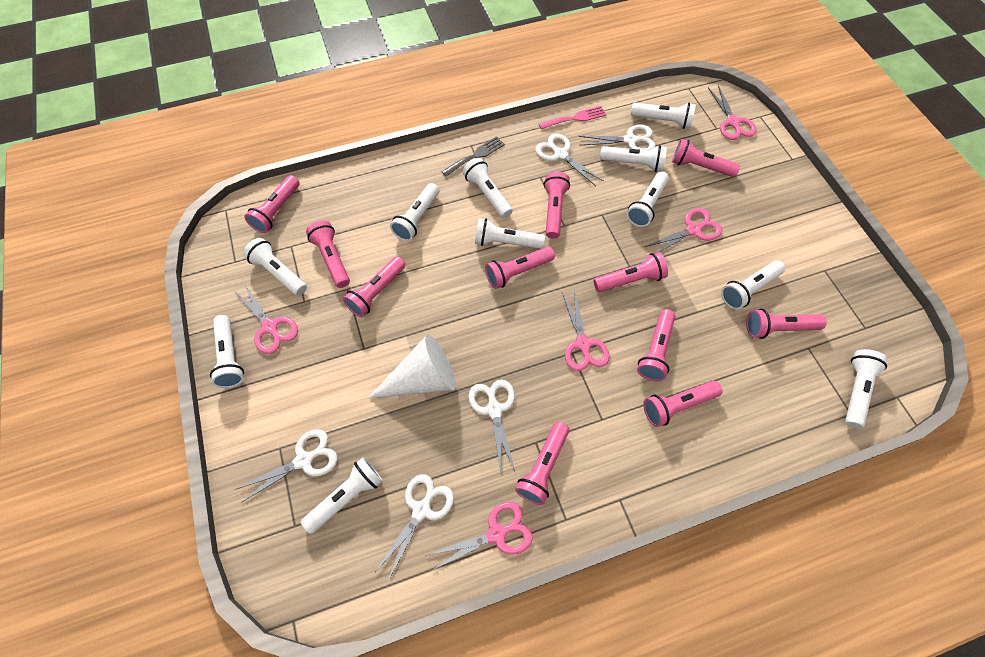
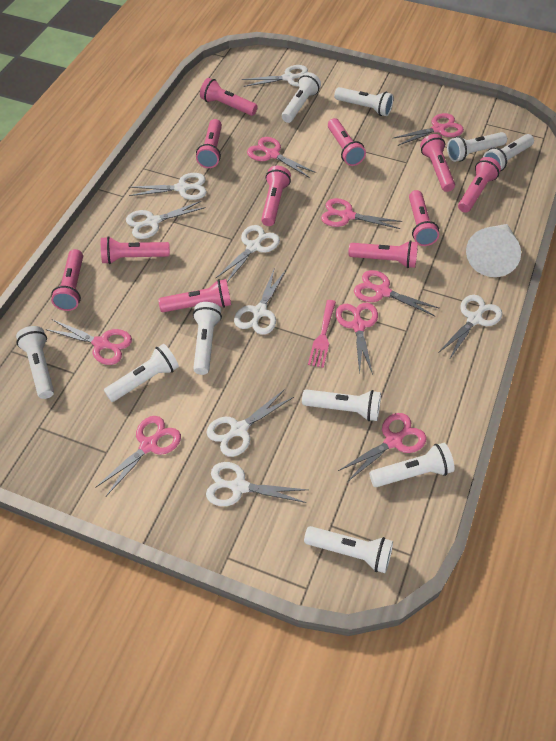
grey fork: [441,136,505,177] = 1 -> none = 0
pink scissors: [233,284,298,354] [428,502,533,570] [562,290,610,371] [645,208,722,253] [708,85,757,140] = 5 -> [45,319,132,365] [95,416,181,496] [247,137,317,178] [321,198,402,229] [336,303,378,375] [338,413,427,482] [354,270,440,316] [394,113,464,146] = 8
white flashlight: [210,315,244,388] [243,238,307,296] [301,457,383,534] [390,183,439,241] [462,158,513,218] [475,218,545,249] [600,145,667,172] [627,171,669,227] [631,103,696,129] [721,260,785,310] [845,349,887,429] = 11 -> [16,326,54,399] [104,344,179,402] [193,302,222,375] [282,72,321,123] [302,389,381,421] [304,526,393,573] [334,87,393,116] [369,443,455,487] [447,132,507,162] [483,134,534,171] = 10
white scissors: [235,429,338,503] [375,474,454,581] [468,379,516,473] [535,133,604,186] [578,125,656,150] = 5 -> [126,201,206,239] [129,173,207,200] [206,389,294,457] [206,462,307,506] [216,225,280,282] [234,267,286,335] [242,65,308,87] [438,295,503,360] = 8

